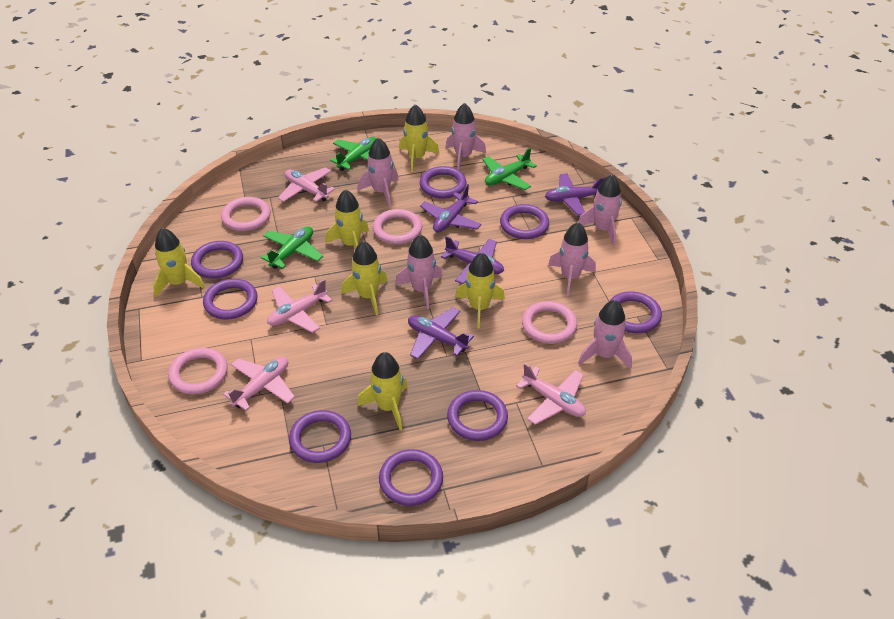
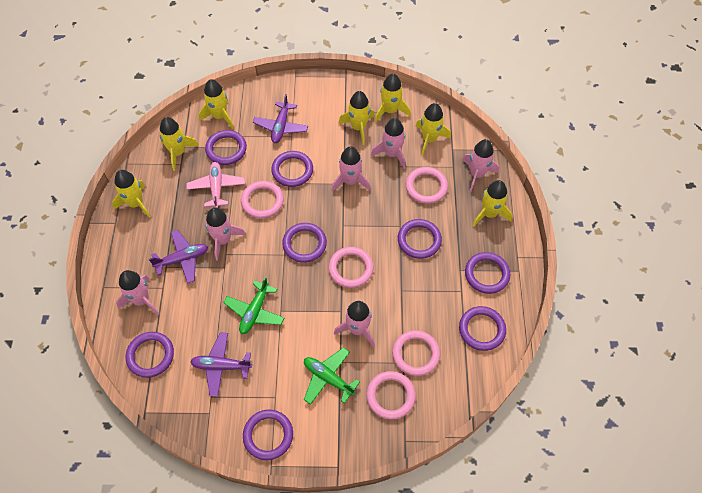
green plane: [261,226,323,269] [330,137,376,171] [482,148,537,190] = 3 -> [223,277,284,334] [304,347,360,405] = 2
pink plane: [223,357,295,411] [267,279,332,333] [278,167,335,202] [516,363,586,425] = 4 -> [186,162,245,208] = 1
pink ring: [168,348,228,395] [221,197,271,231] [373,209,422,244] [522,301,577,344] = 4 -> [241,181,284,219] [328,247,374,288] [366,371,416,420] [392,330,440,376] [406,167,448,204] = 5
purple plane: [408,307,474,359] [420,184,482,232] [441,236,504,284] [545,173,606,216] = 4 -> [149,230,208,283] [190,332,252,397] [253,94,308,143] = 3
yellow rocket: [153,228,205,297] [325,189,369,249] [341,241,388,315] [357,352,408,430] [399,104,439,172] [456,252,505,329] = 6 -> [112,170,151,218] [160,117,199,171] [199,79,234,129] [339,91,375,145] [375,73,411,122] [416,103,451,156] [472,180,512,227] = 7

